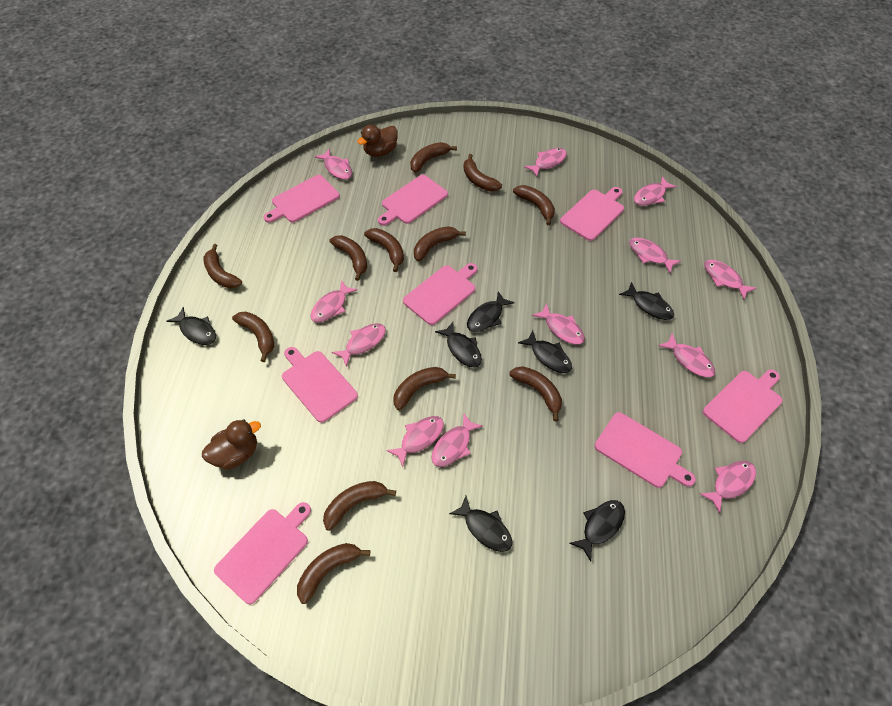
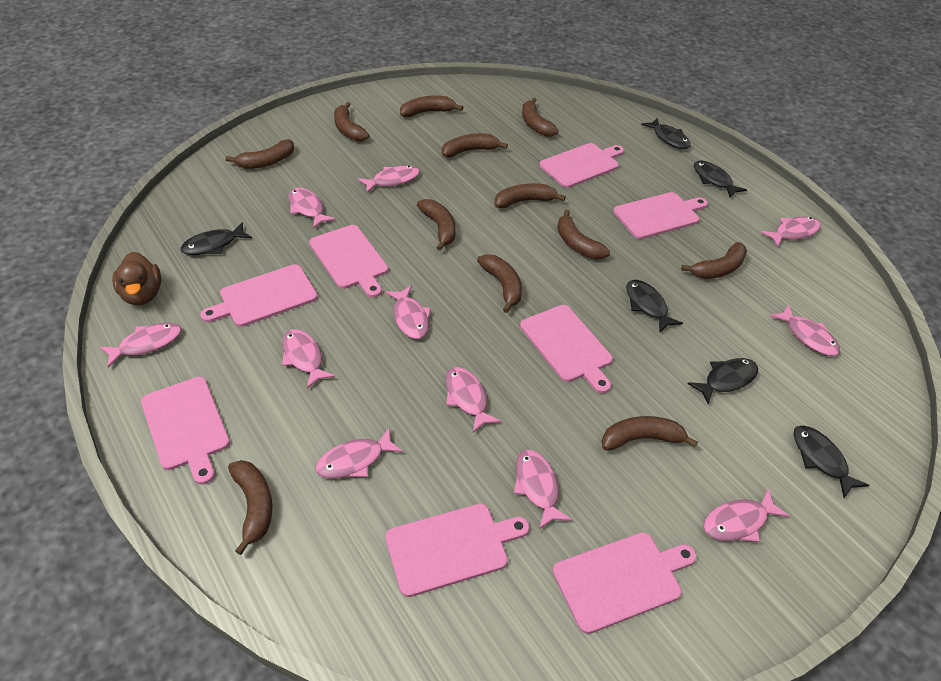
black fish: [167,307,216,345] [435,322,482,368] [449,496,512,552] [467,291,515,332] [518,330,572,373] [569,500,625,561] [619,282,674,320] = 7 -> [181,222,252,255] [626,280,683,332] [641,118,691,149] [688,358,758,404] [694,160,747,198] [794,426,869,498] = 6
brown duck: [202,419,261,470] [357,125,398,157] = 2 -> [112,252,161,305] = 1
pink fish: [311,280,358,323] [314,149,352,179] [332,323,386,367] [386,416,444,467] [432,414,483,467] [524,148,567,177] [532,303,585,344] [629,238,681,273] [634,176,677,206] [658,333,715,377] [700,461,756,513] [704,260,757,299] = 12 -> [100,323,181,368] [282,329,335,389] [288,187,336,229] [315,428,403,478] [358,165,420,193] [385,286,431,339] [446,367,501,432] [514,450,572,529] [704,489,790,542] [761,216,821,247] [770,304,840,356] = 11

